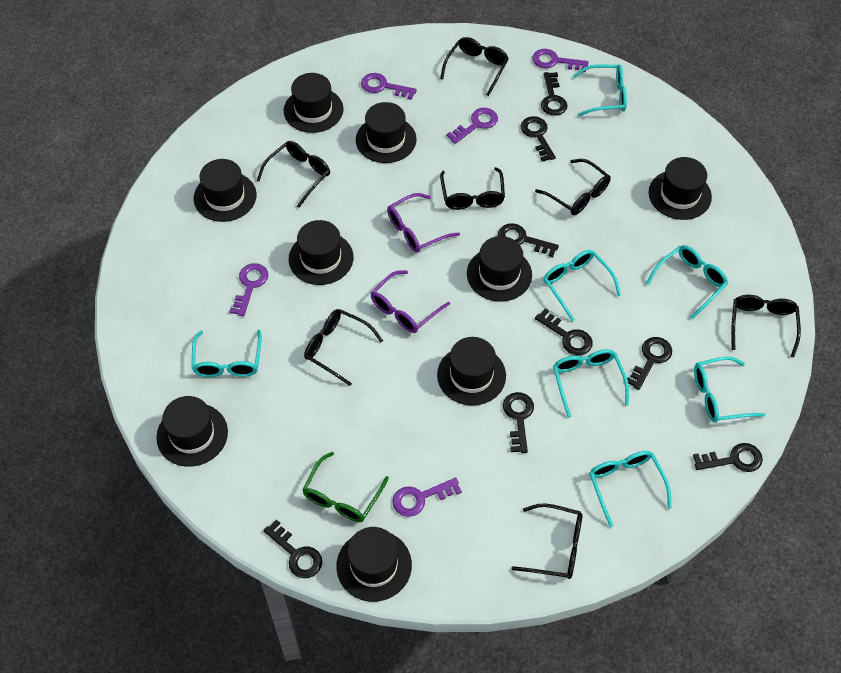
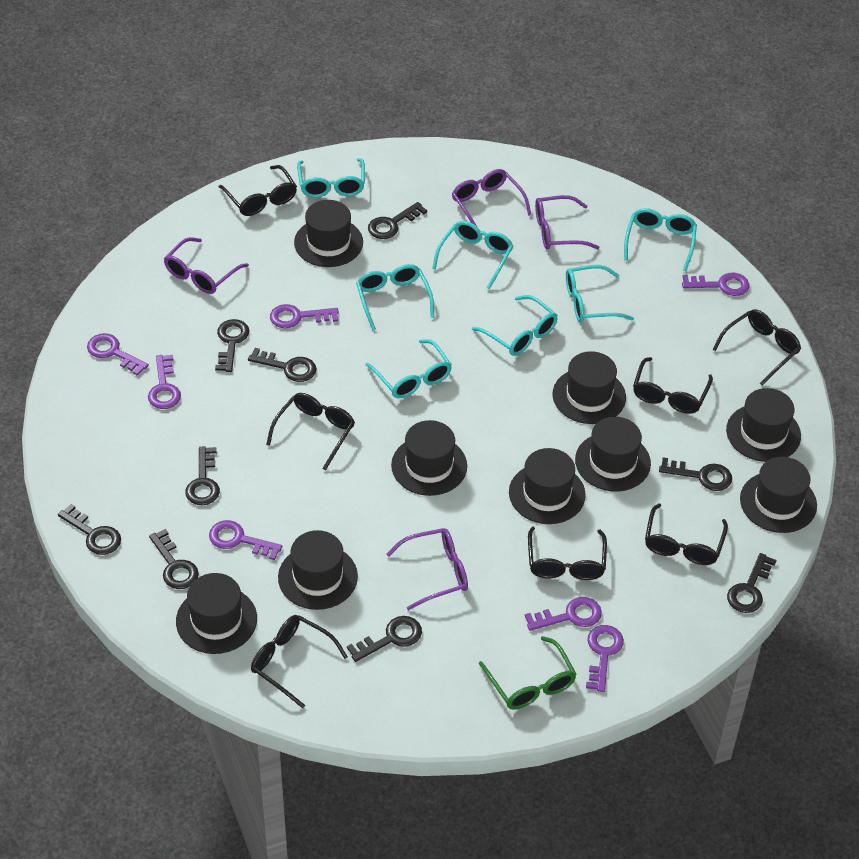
black key: [263,519,322,578] [498,223,559,257] [503,392,534,453] [521,116,556,162] [535,308,593,355] [541,72,568,116] [627,337,672,390] [693,443,763,472] = 8 -> [58,504,121,555] [149,529,199,589] [186,446,220,505] [215,319,249,372] [248,348,317,382] [347,616,422,662] [368,202,427,239] [659,457,732,491] [727,553,777,613] = 9
purple glasses: [371,270,450,333] [387,193,460,253] = 2 -> [164,237,249,294] [386,528,468,610] [452,169,531,226] [535,195,600,250] = 4
purple key: [229,263,268,317] [361,73,417,100] [392,478,462,517] [446,108,498,144] [532,49,589,72] = 5 -> [87,333,149,376] [148,355,181,409] [209,520,282,560] [270,304,339,328] [525,597,602,631] [586,625,624,692] [682,273,749,296] = 7

